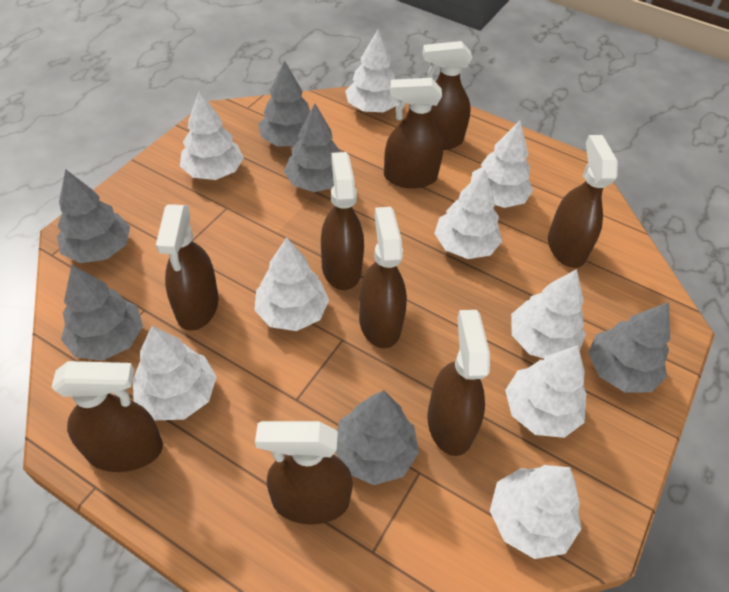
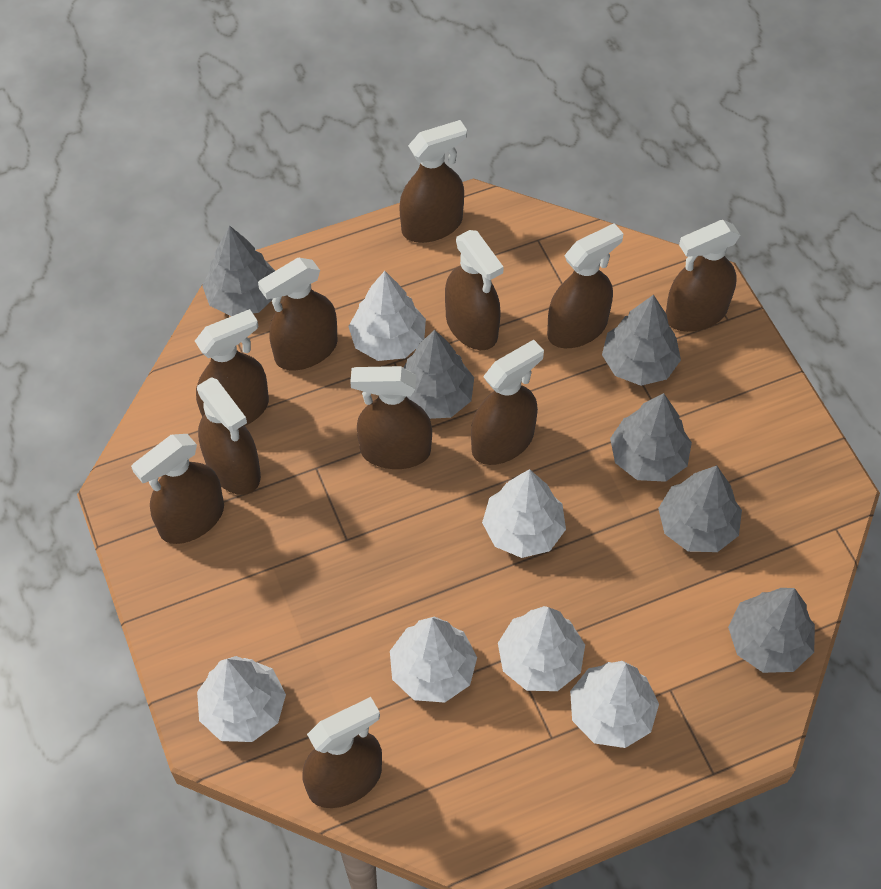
brown spray bottle: [51,361,163,472] [156,204,218,331] [255,421,353,524] [321,152,364,290] [359,207,407,348] [384,78,443,188] [422,41,472,150] [427,310,490,456] [548,135,618,268] = 9 -> [131,434,224,544] [195,309,269,426] [197,377,261,495] [258,258,338,370] [302,697,382,808] [350,366,432,469] [399,120,467,243] [445,230,504,350] [471,340,544,465] [547,223,624,348] [666,220,740,332] = 11
white tree: [133,326,217,420] [180,91,244,180] [254,237,329,331] [345,30,400,112] [434,169,502,259] [471,120,533,208] [490,465,582,559] [505,345,587,438] [511,269,586,358] = 9 -> [197,656,286,742] [348,271,426,361] [390,617,477,703] [482,469,566,558] [498,606,585,691] [570,661,659,748] = 6

